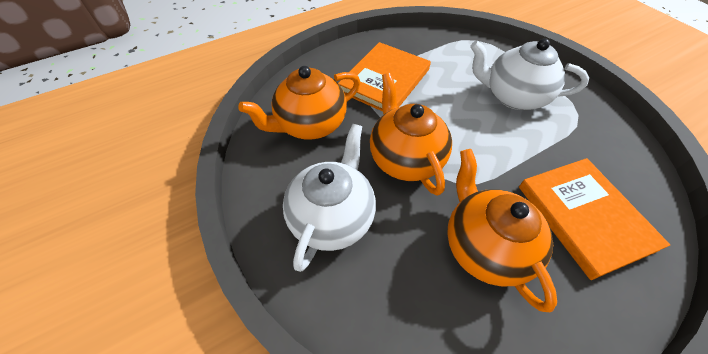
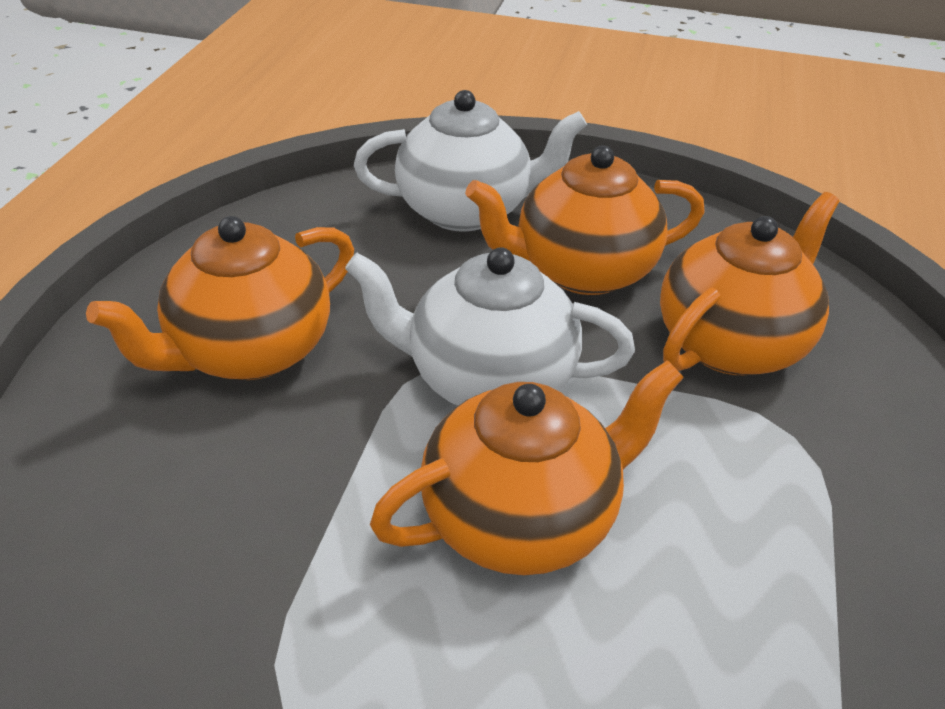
orange book: [338,42,431,111] [519,158,670,280] = 2 -> none = 0
orange teapot: [238,66,361,140] [370,73,452,196] [447,149,557,312] = 3 -> [86,216,354,380] [370,360,684,575] [465,145,705,295] [660,192,839,375] = 4

